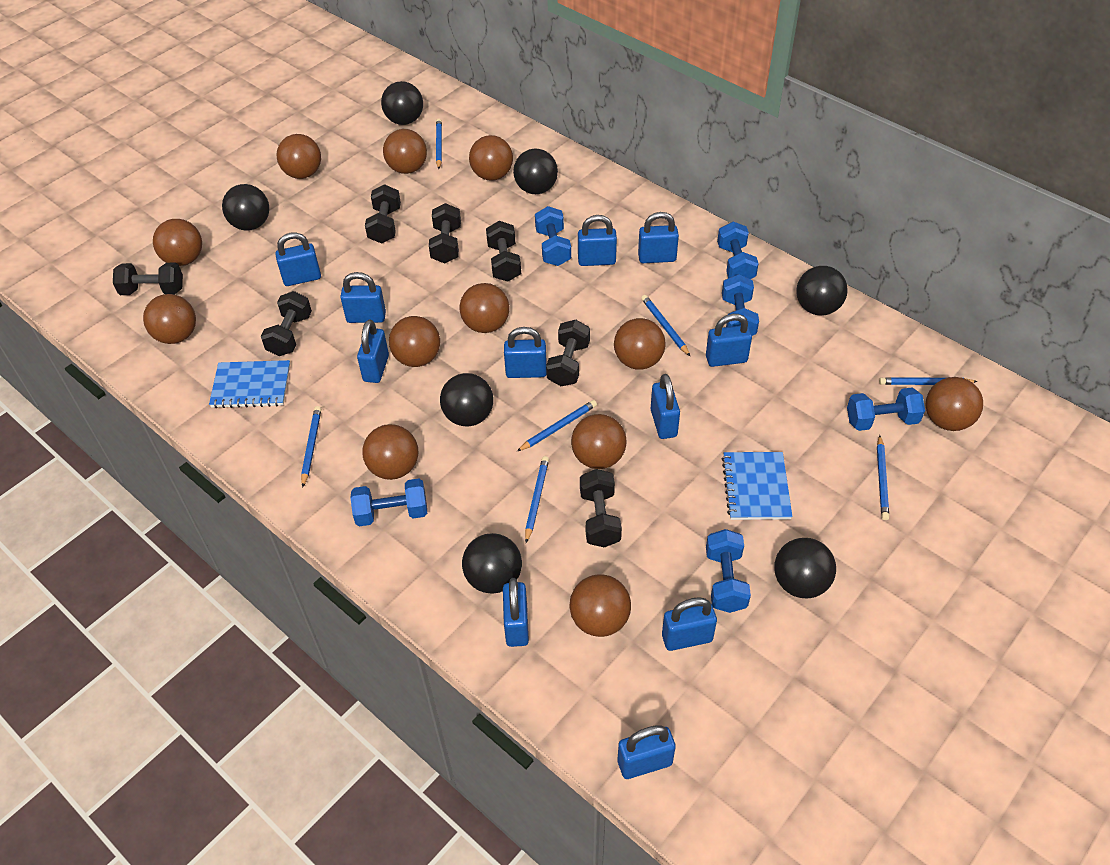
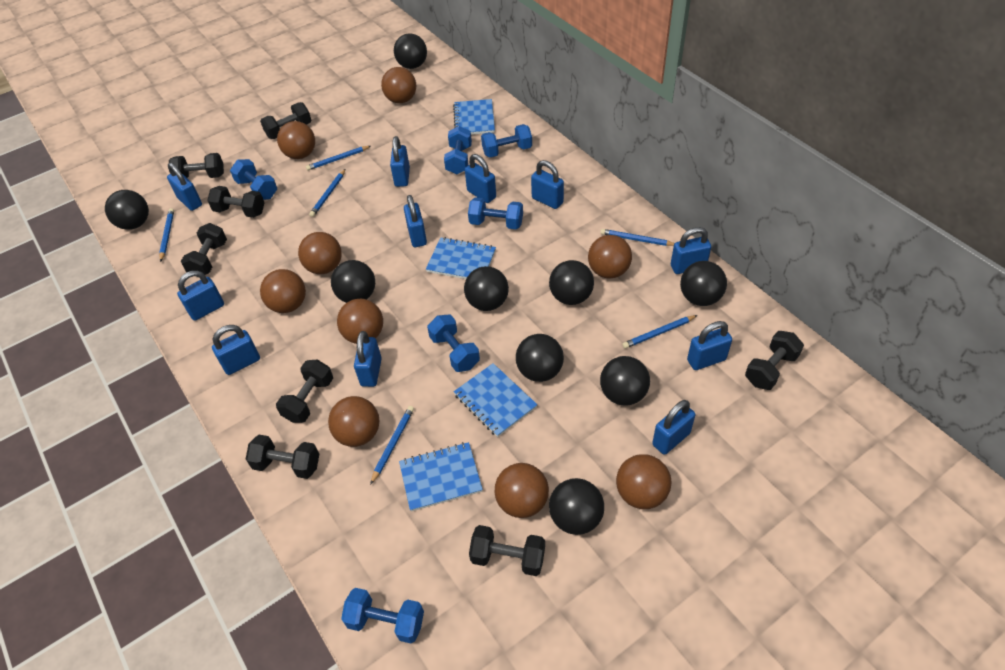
black ball: [222,184,269,231] [381,81,423,125] [440,373,493,426] [462,533,522,594] [513,149,558,194] [774,538,836,598] [796,266,848,315] = 7 -> [105,190,149,230] [331,260,375,303] [394,33,427,69] [464,266,509,311] [516,334,564,382] [549,260,594,305] [549,478,604,535] [600,356,650,406] [680,261,727,306] = 9
black dumbbell: [113,263,183,295] [261,291,312,356] [365,184,401,243] [429,203,461,263] [486,221,521,281] [546,320,590,386] [580,469,622,547] = 7 -> [169,153,224,178] [181,223,227,277] [207,186,265,218] [246,435,319,479] [260,102,312,139] [276,359,333,423] [469,525,545,576] [745,331,804,390] = 8
blue notebook: [209,360,290,408] [722,452,793,520] = 2 -> [399,442,483,512] [426,237,496,279] [453,99,495,135] [454,363,537,437] = 4
blue pencil: [301,406,321,488] [436,118,442,169] [517,400,597,451] [525,456,549,543] [641,295,690,356] [877,435,889,520] [879,377,978,385] = 7 -> [159,208,174,262] [306,146,371,171] [309,169,345,217] [370,406,414,485] [600,229,674,246] [622,315,698,349] = 6
brown ball: [143,294,196,344] [153,219,202,266] [277,134,321,179] [362,424,418,480] [383,129,427,174] [389,316,440,367] [459,283,509,333] [469,135,513,181] [569,574,631,637] [571,414,626,469] [614,318,666,370] [926,377,983,431] = 12 -> [260,269,306,313] [277,121,315,159] [298,232,342,274] [328,396,379,447] [337,299,383,344] [381,67,416,103] [495,463,549,518] [588,235,632,279] [616,454,671,509] = 9

